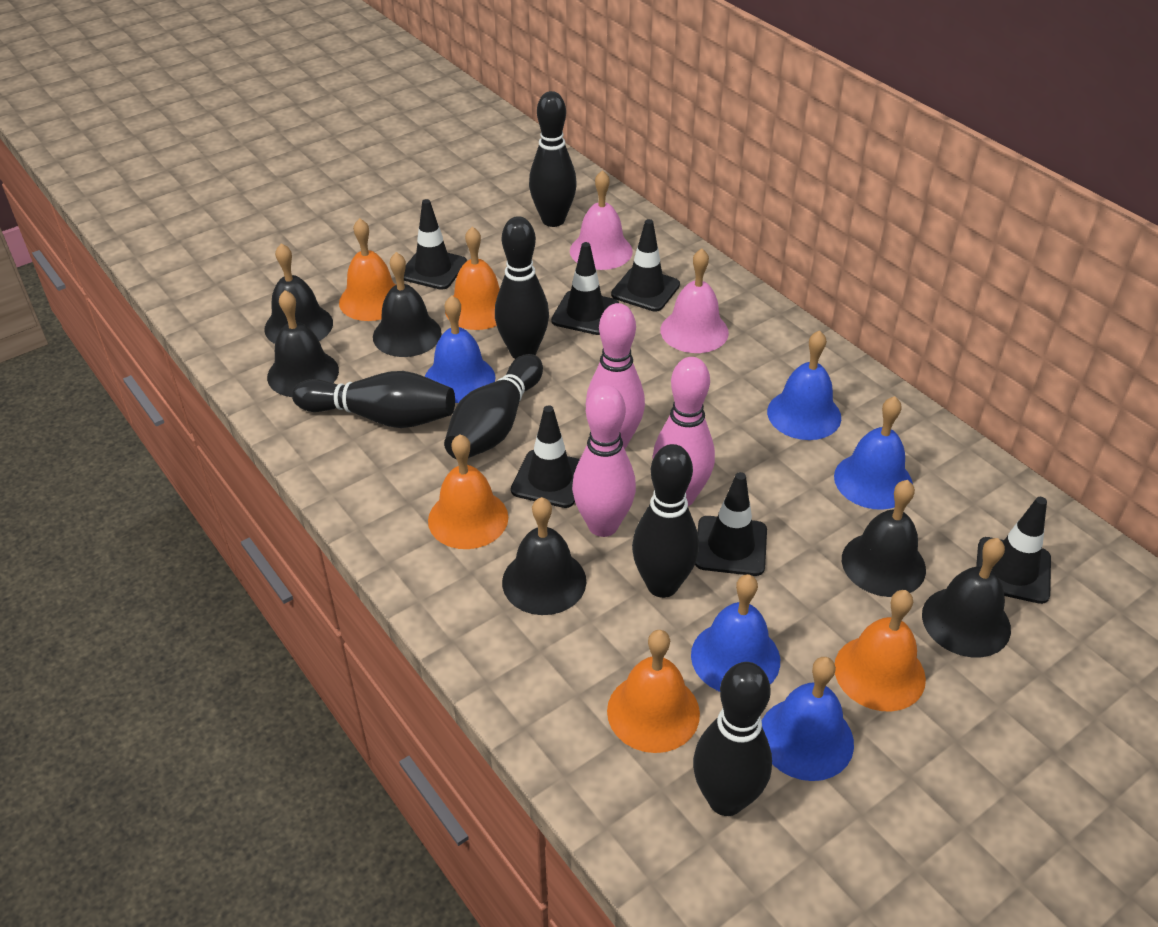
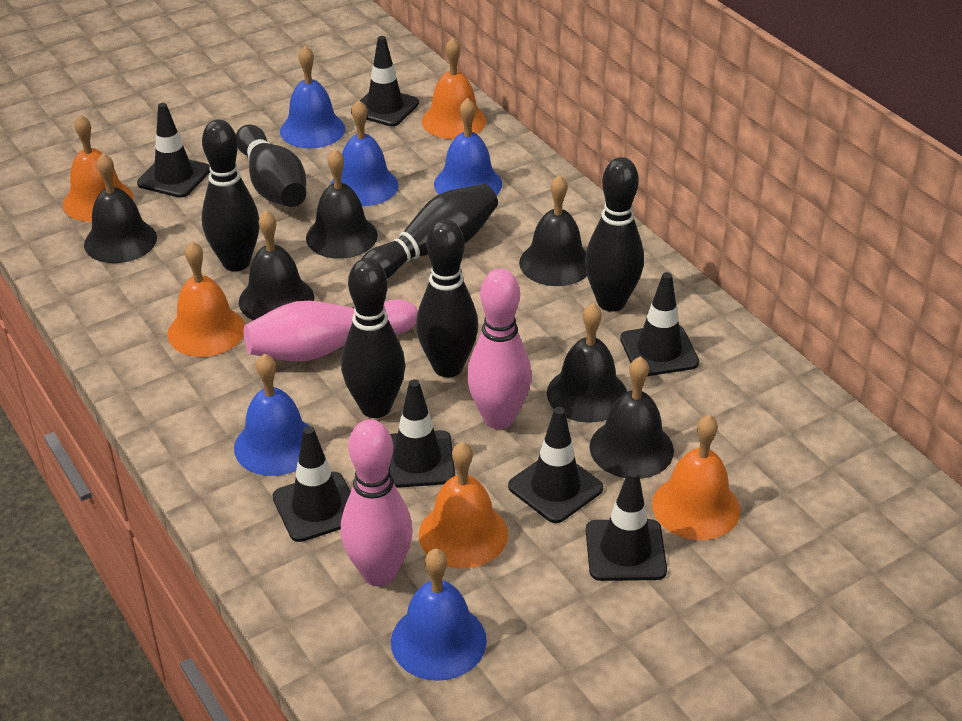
black traffic cone: [404,199,467,290] [511,405,580,508] [551,242,619,335] [611,219,680,312] [695,472,767,576] [976,497,1051,604] = 6 -> [137,103,210,198] [273,426,351,542] [351,36,419,126] [389,379,455,488] [508,407,603,523] [586,469,667,581] [620,272,699,376] = 7
pink bell: [570,170,633,270] [660,249,729,353] = 2 -> none = 0

